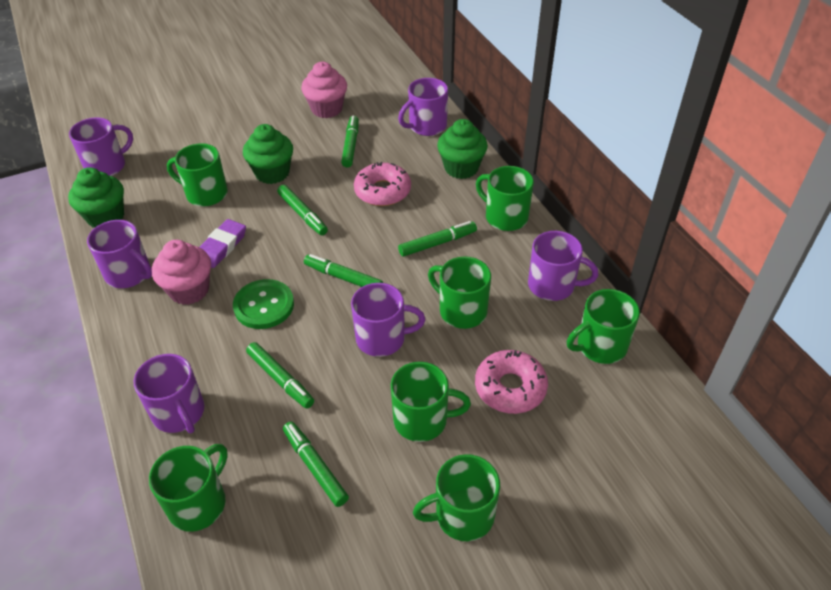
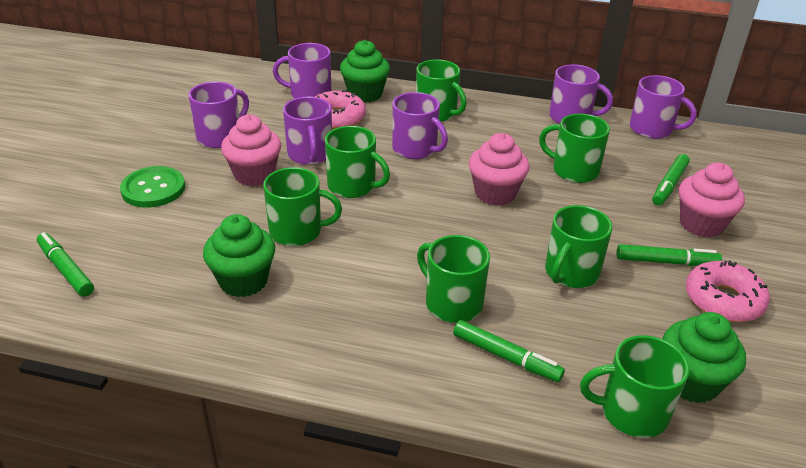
green marker: [246,342,314,409] [277,185,328,235] [283,421,349,507] [304,254,383,287] [341,115,359,167] [398,221,477,257] = 6 -> [37,232,94,297] [453,320,565,382] [616,244,722,266] [652,154,690,205] = 4
pink cupcake: [152,240,211,305] [301,62,347,118] = 2 -> [221,114,281,186] [469,133,529,206] [679,162,745,238] = 3
purple eraser: [200,219,246,268] = 1 -> none = 0

